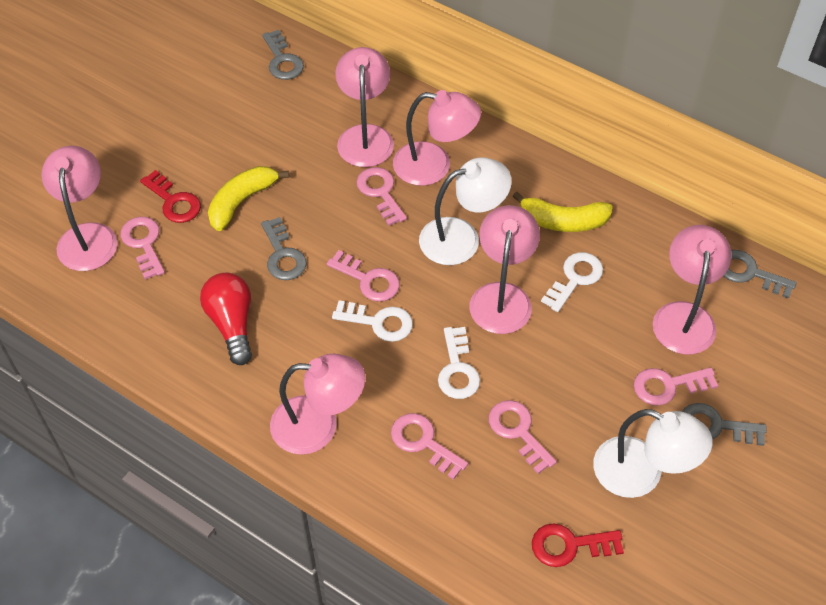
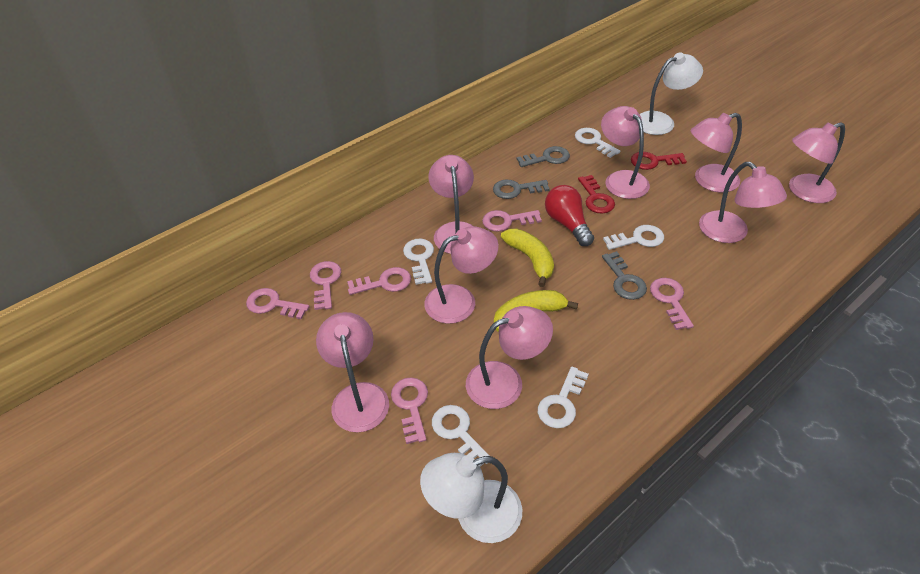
grey key: [261,217,307,280] [262,30,304,80] [682,403,767,446] [723,250,797,299] = 4 -> [493,180,550,199] [517,146,570,167] [602,251,647,300] = 3
pink lamp: [41,146,118,271] [270,354,365,455] [335,47,394,167] [393,90,481,186] [470,205,540,334] [653,225,732,355] = 6 -> [316,312,389,432] [424,226,499,324] [429,155,474,254] [466,306,553,409] [601,106,650,199] [691,113,742,193] [699,162,787,243] [789,122,845,203] = 8
white key: [332,300,413,342] [438,327,480,399] [541,252,603,312] = 3 -> [403,238,434,285] [432,405,490,467] [538,366,589,428] [575,128,620,158] [603,225,664,250] = 5

